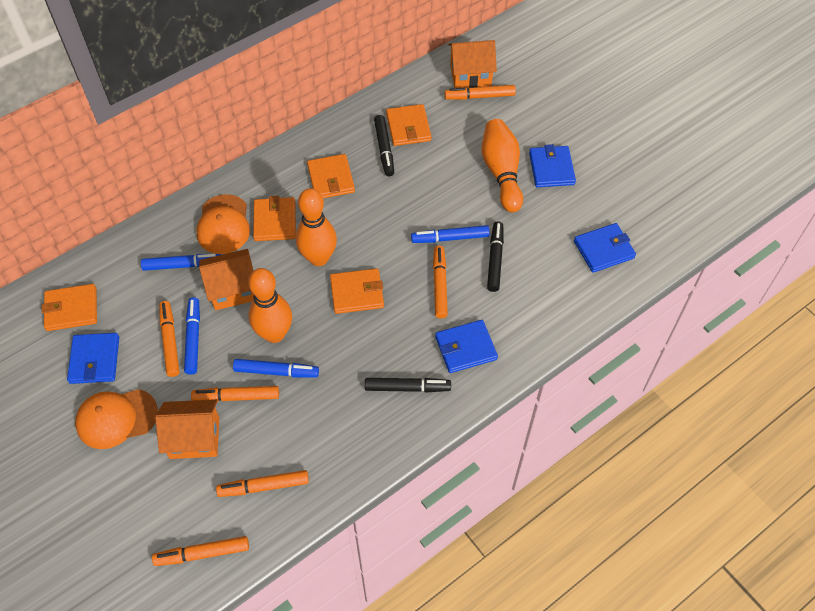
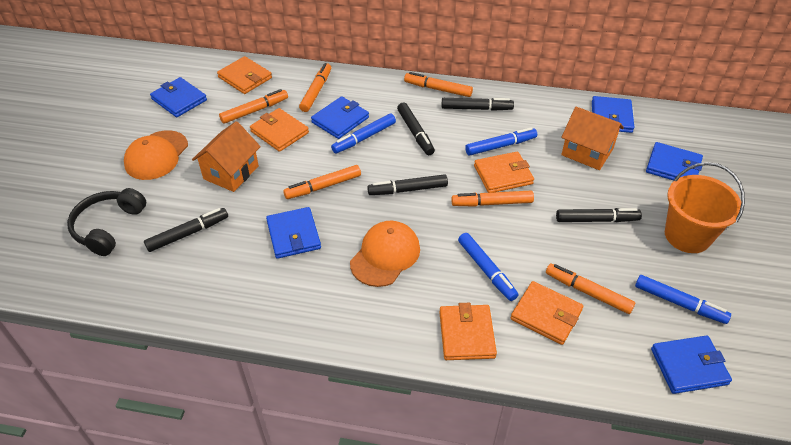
black headphones: none = 0 -> [67,188,146,256] = 1
black marker: [365,378,451,392] [374,115,394,176] [487,221,504,292] = 3 -> [144,208,228,252] [367,174,448,195] [397,103,435,155] [442,98,514,111] [556,208,642,222] = 5
blue wallet: [67,333,119,384] [435,320,498,373] [529,144,576,187] [574,223,636,273] = 4 -> [150,77,207,117] [266,207,321,259] [311,96,369,139] [592,96,635,133] [646,142,703,180] [651,335,732,394] = 6
orange bowling pin: [248,268,292,343] [296,188,337,266] [482,119,523,212] = 3 -> none = 0
orange bucket: none = 0 -> [665,162,745,253] = 1
orange house: [155,399,219,459] [199,249,254,310] [448,40,497,88] = 3 -> [192,121,261,192] [561,107,624,170] = 2

